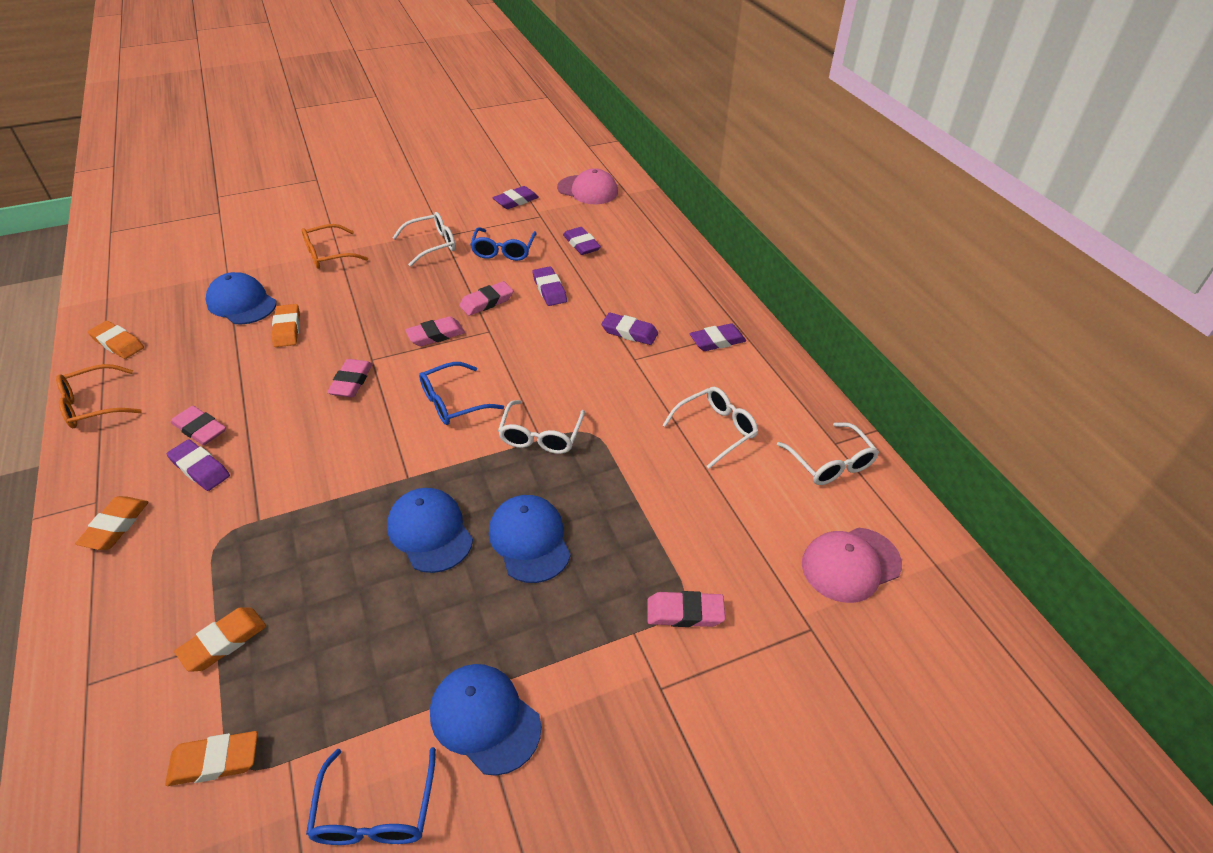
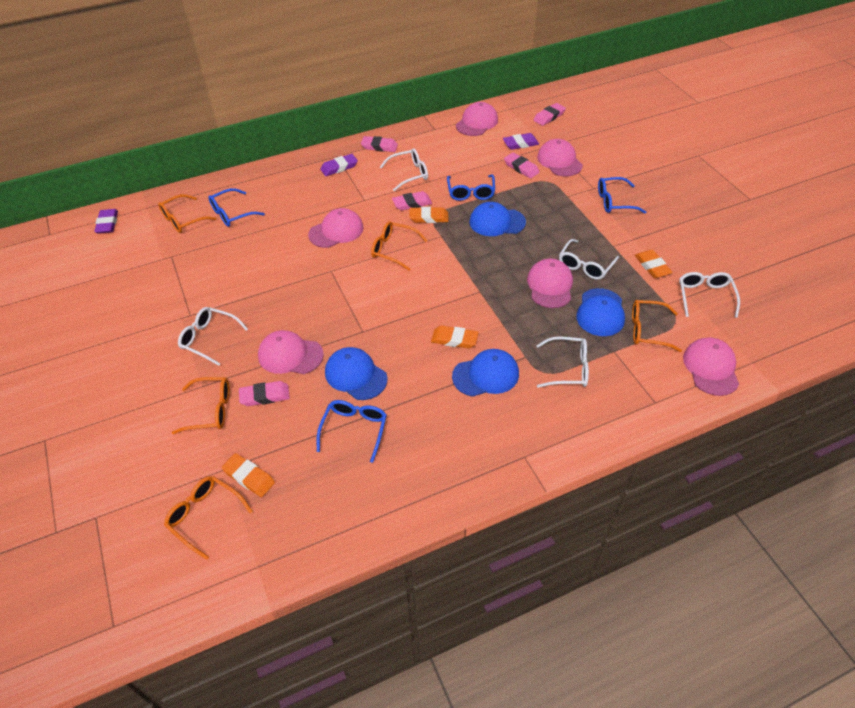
blue glasses: [306,747,436,845] [419,362,504,425] [470,227,537,261] = 3 -> [208,188,265,227] [316,400,387,463] [447,175,495,201] [598,177,646,214] = 4
orange eraser: [75,496,149,550] [88,321,144,359] [165,731,258,786] [174,607,266,672] [271,304,300,347] = 5 -> [222,453,275,497] [409,207,449,223] [431,326,479,348] [635,250,673,278] = 4
orange glasses: [56,364,142,428] [302,224,368,269] = 2 -> [158,194,217,233] [164,476,253,560] [172,377,230,434] [371,221,427,271] [632,300,682,352] = 5
pink cap: [557,168,618,204] [802,528,902,603] = 2 -> [258,330,324,374] [308,208,363,248] [456,102,498,136] [527,258,573,308] [537,139,583,176] [683,337,739,396] = 6
purple eraser: [167,439,230,491] [492,186,539,209] [533,266,567,306] [563,227,601,255] [601,313,658,345] [689,323,746,351] = 6 -> [94,209,118,234] [320,154,358,176] [503,133,539,150] = 3
white glasses: [393,212,456,267] [498,400,585,454] [662,387,758,469] [777,422,879,485] = 4 -> [178,307,248,366] [380,148,428,191] [536,336,589,388] [559,239,619,280] [679,272,740,318] = 5

